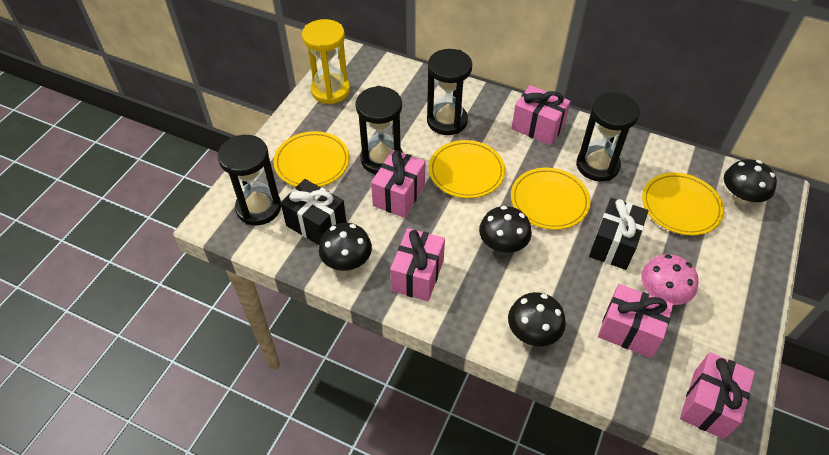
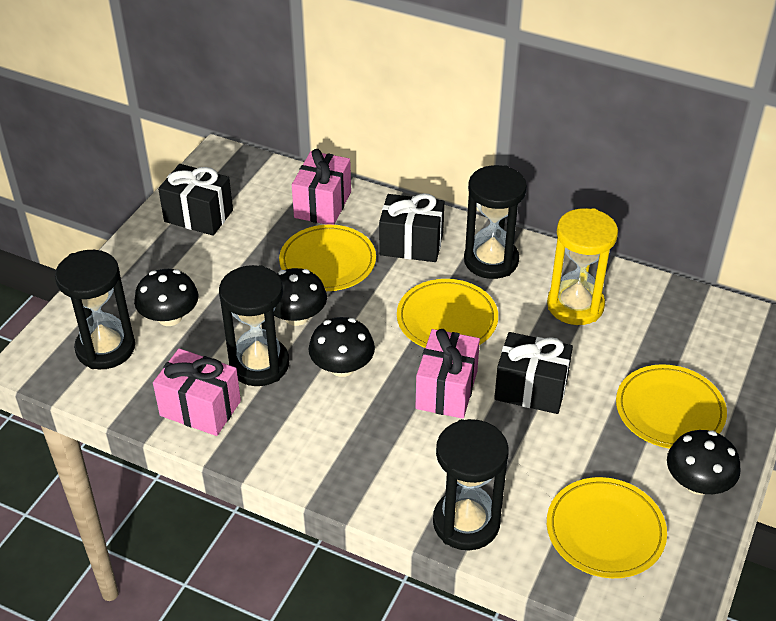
black gift: [281,179,347,245] [589,198,649,270] = 2 -> [158,164,233,236] [379,193,444,262] [494,332,573,414] = 3
pink gift: [371,150,425,218] [390,228,445,301] [511,85,571,146] [598,284,674,358] [680,352,755,439] = 5 -> [153,348,241,436] [292,149,351,225] [415,329,480,419] = 3
pink mushroom: [641,254,699,305] = 1 -> none = 0

